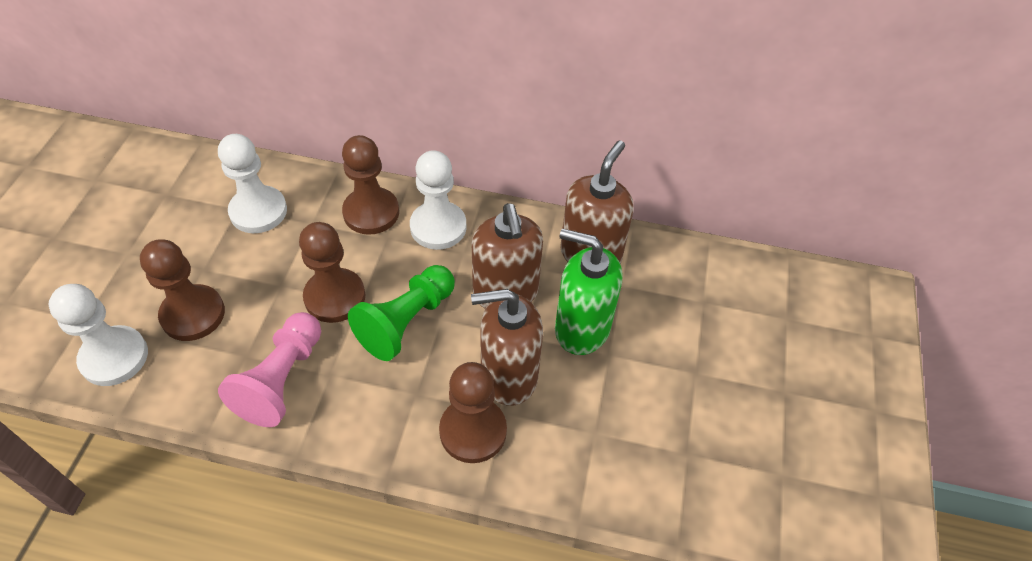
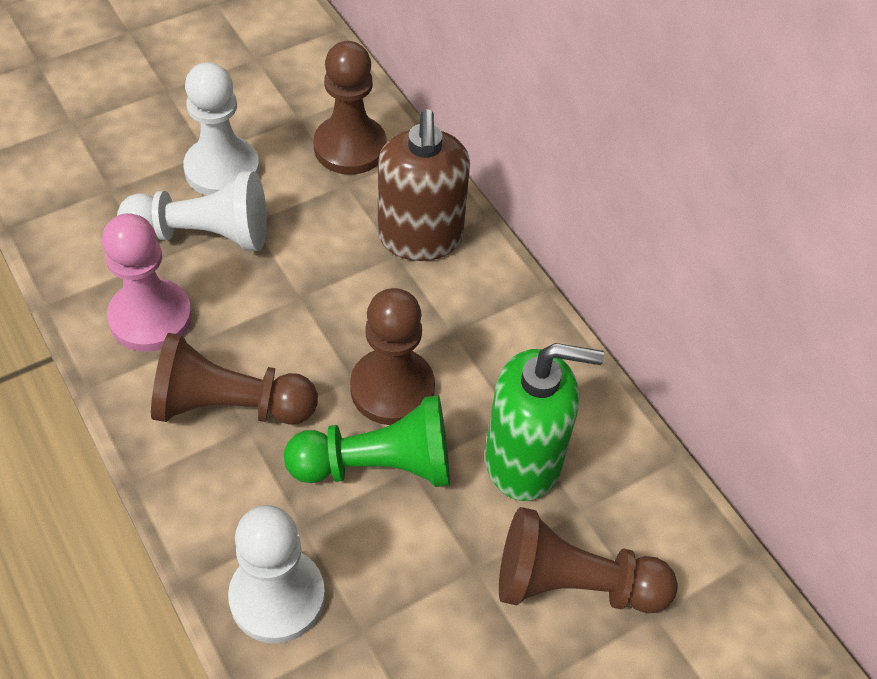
brown soap dispenser: [471,203,543,309] [471,289,543,406] [560,141,634,264] = 3 -> [378,109,470,261] = 1

